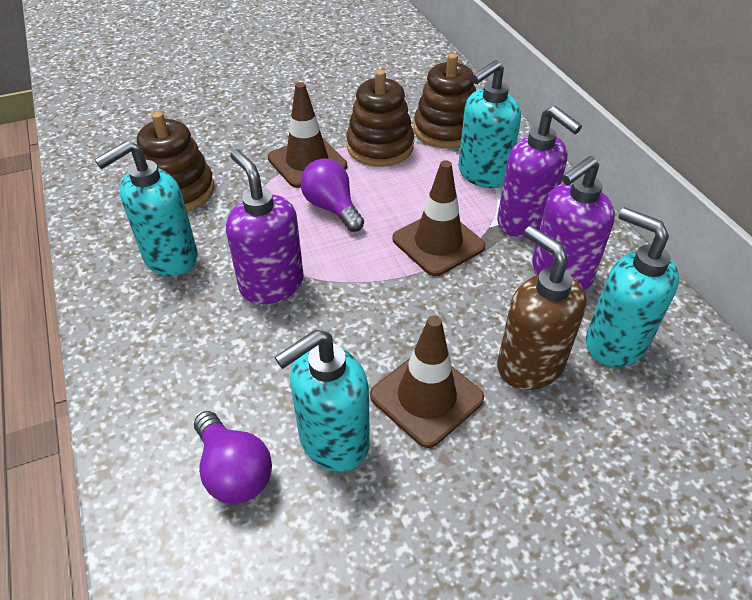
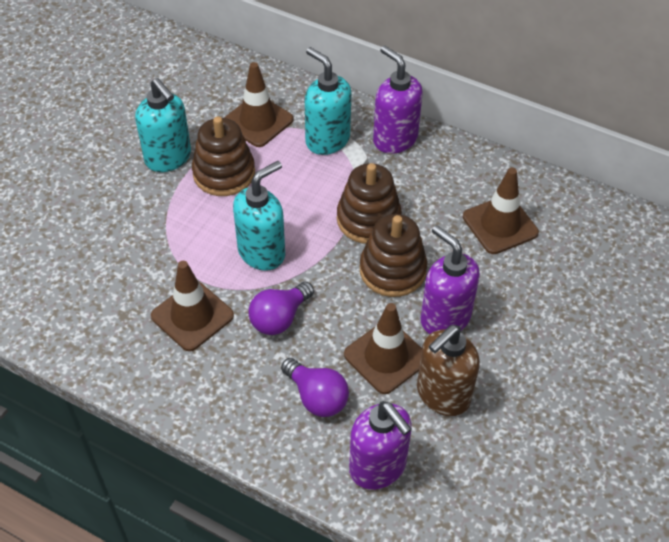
brown traffic cone: [268,82,347,188] [370,315,484,448] [392,160,485,276] = 3 -> [151,261,234,351] [224,62,294,147] [344,303,422,394] [463,168,539,254] = 4
turquoise soap dispenser: [94,140,198,276] [275,329,370,472] [458,60,521,188] [586,207,679,367] = 4 -> [135,78,191,172] [233,161,285,271] [305,47,351,155] = 3

